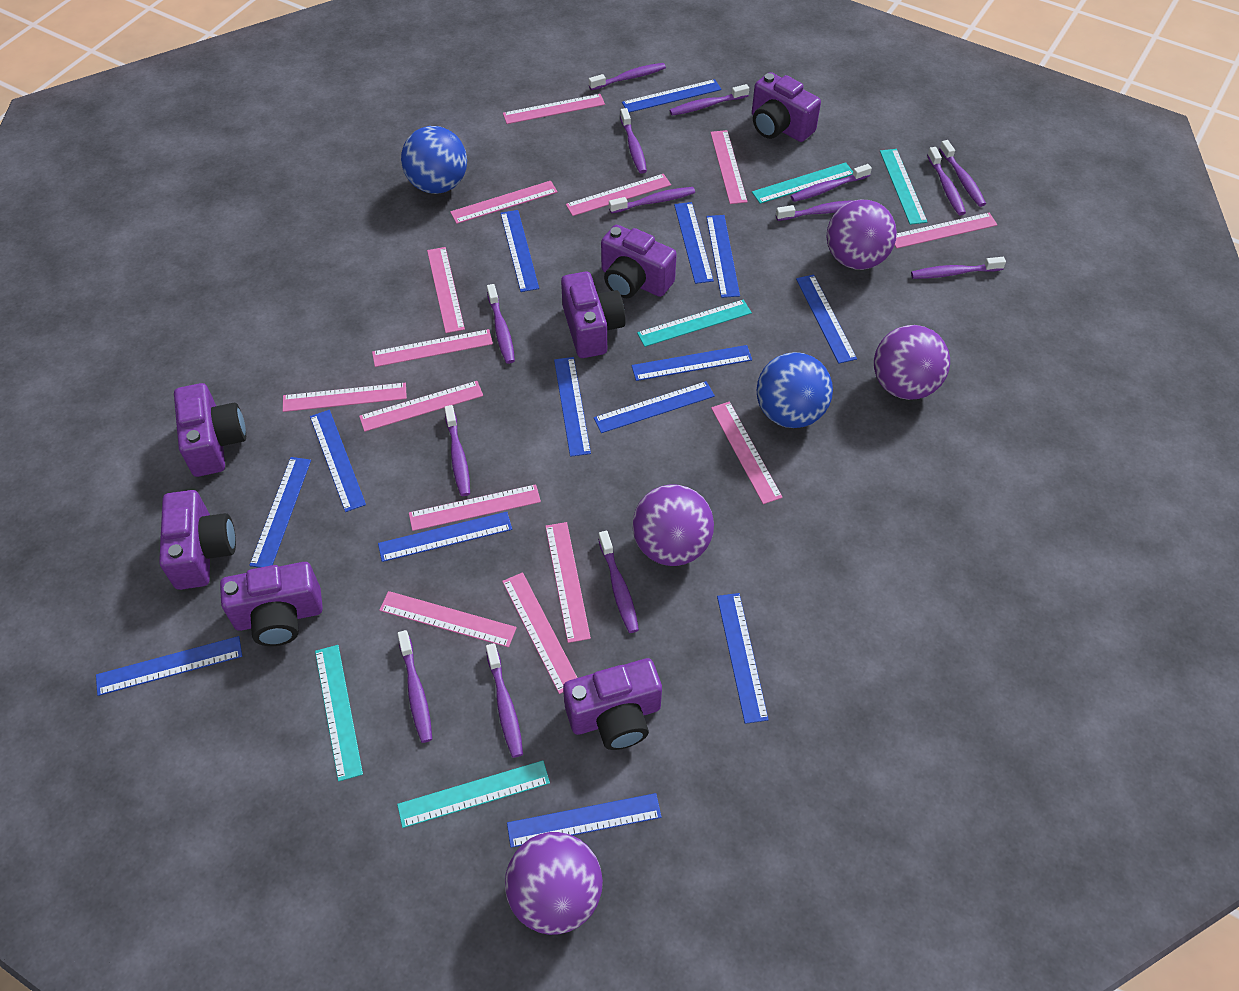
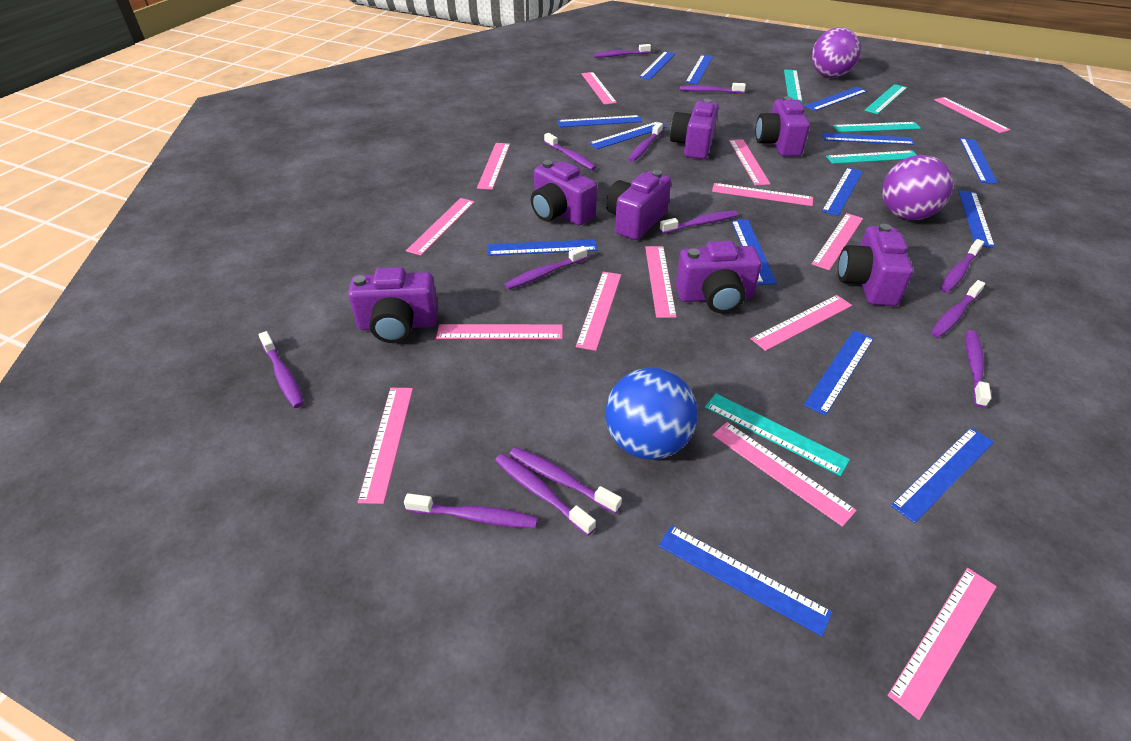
blue ball: [401,126,467,194] [757,352,833,428] = 2 -> [605,368,698,460] = 1
purple ball: [505,832,603,935] [632,484,714,566] [827,199,897,270] [874,325,950,400] = 4 -> [812,27,861,78] [882,155,953,220] = 2
purple toothbrush: [397,630,432,743] [444,405,470,496] [486,643,523,758] [487,284,515,364] [589,63,666,90] [598,531,639,633] [609,187,695,214] [620,108,647,174] [670,84,749,116] [776,200,855,221] [791,164,872,202] [911,257,1006,279] [927,147,966,215] [939,140,986,207] = 14 -> [258,331,304,408] [404,493,538,528] [495,453,596,536] [505,246,587,289] [509,447,622,514] [544,133,596,170] [594,44,651,58] [628,122,663,162] [660,210,738,234] [680,83,746,93] [931,280,985,338] [940,239,984,293] [966,330,991,408] = 13

